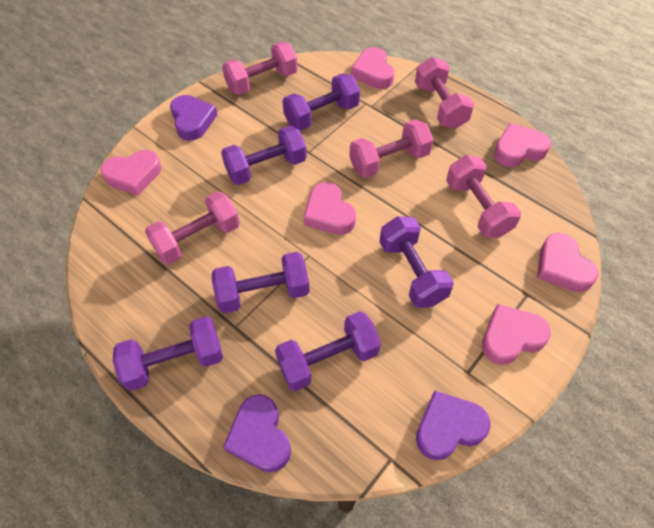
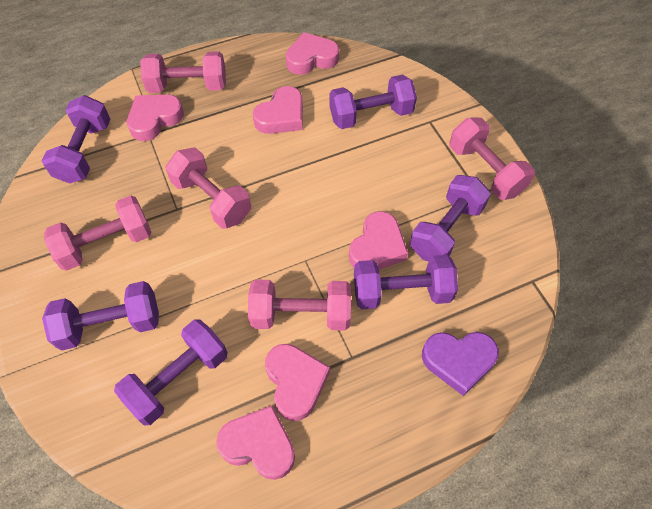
purple heart: [170,95,217,141] [223,394,291,472] [416,391,491,460] = 3 -> [422,332,499,396] = 1

